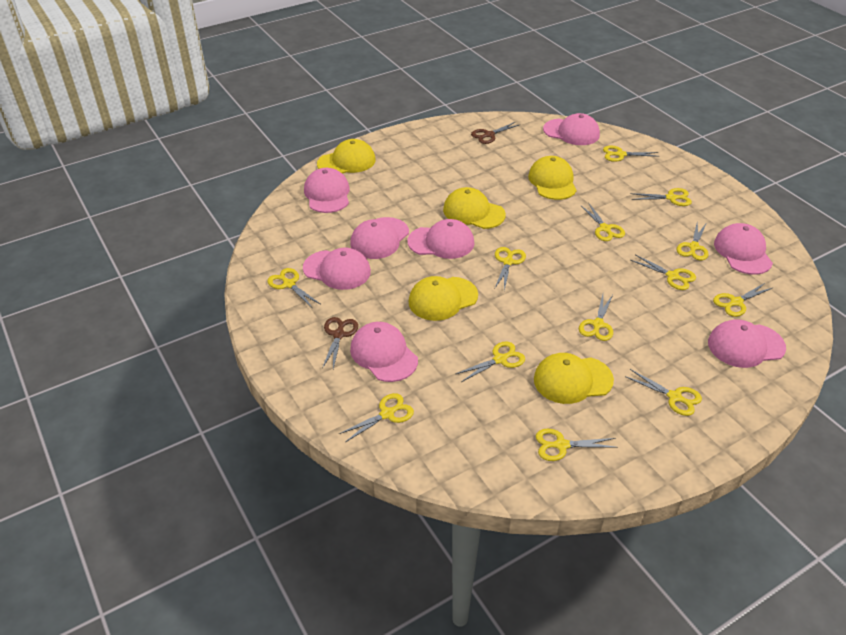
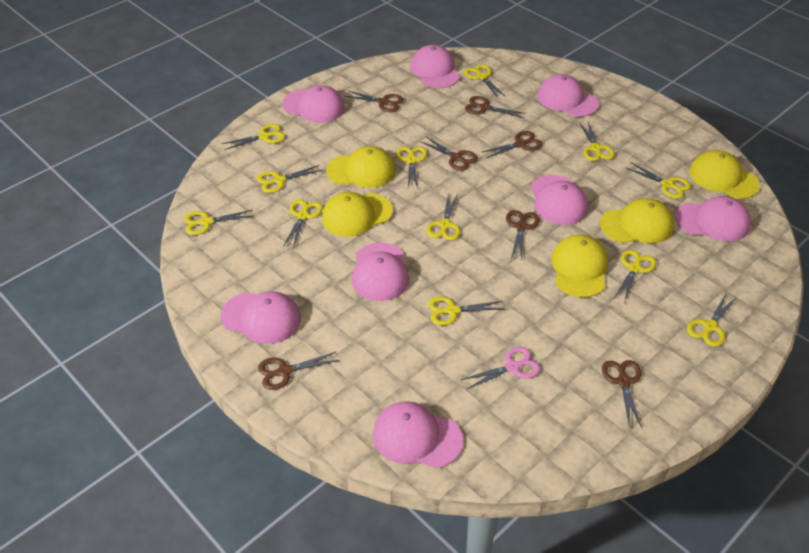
brown scissors: [322,317,358,369] [471,122,519,144] = 2 -> [258,352,339,390] [344,90,404,112] [420,137,478,171] [465,96,526,118] [482,131,543,159] [506,210,539,260] [602,360,642,428] = 7
pink scissors: none = 0 -> [461,347,540,390] = 1
yellow scissors: [267,268,320,308] [339,393,414,442] [456,341,525,382] [495,247,526,291] [536,429,618,461] [579,295,613,341] [581,204,625,241] [603,146,660,162] [625,369,702,416] [631,188,692,206] [631,254,696,290] [677,223,708,260] [713,282,772,317] = 13 -> [184,210,252,235] [221,124,285,150] [257,165,322,193] [283,199,323,249] [396,146,427,189] [426,194,460,241] [428,297,505,326] [464,64,506,98] [579,121,615,161] [614,250,656,301] [626,162,691,199] [687,294,737,347] = 12

